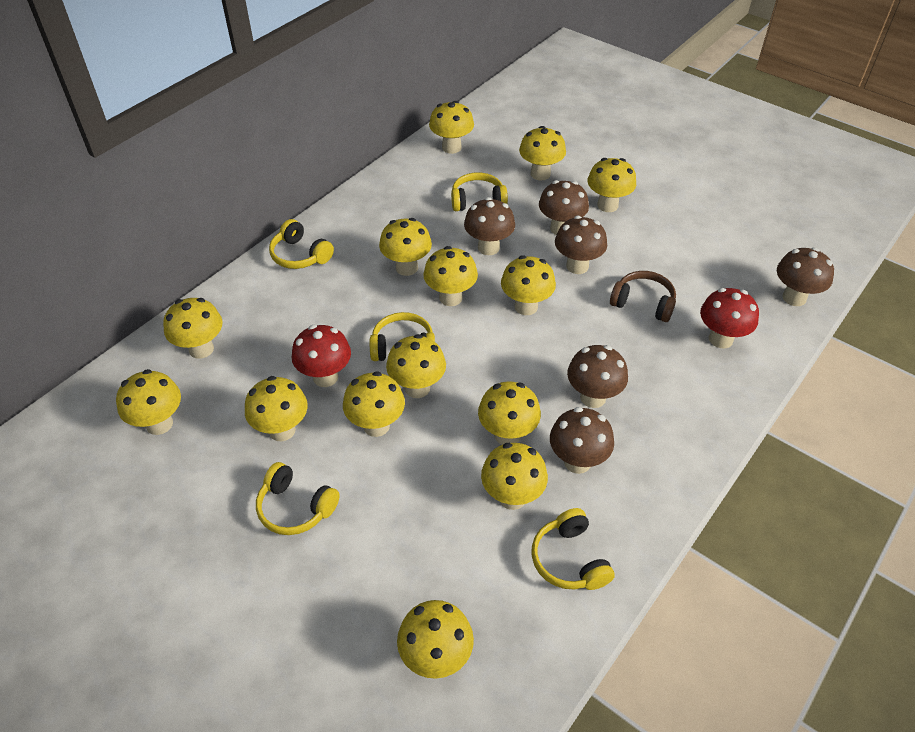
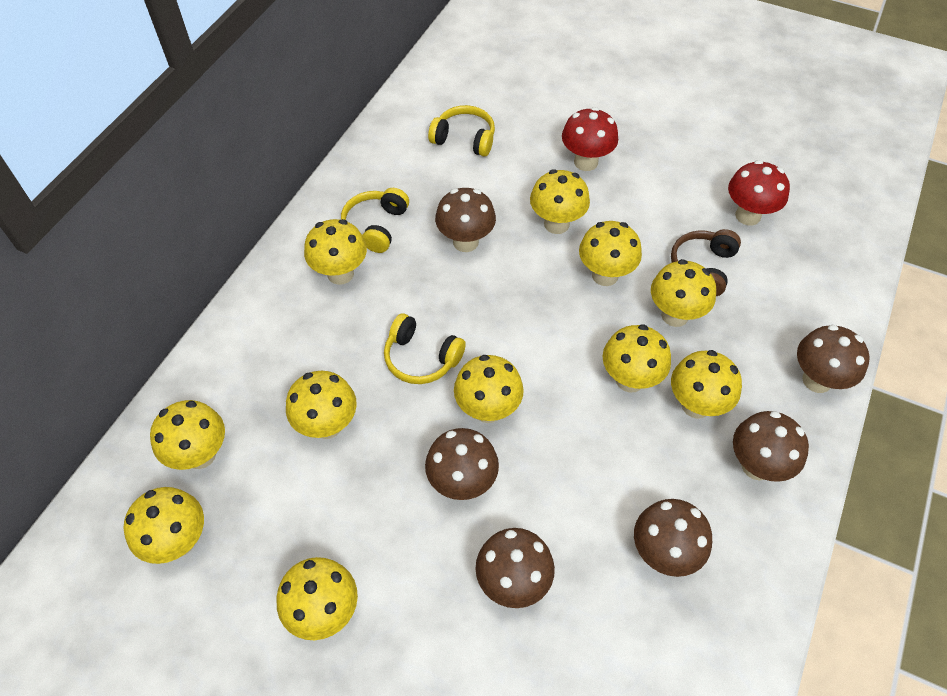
yellow headphones: [256,462,340,535] [269,219,334,269] [370,312,435,361] [451,172,508,211] [532,508,615,590] = 5 -> [341,188,409,253] [384,313,466,384] [428,105,495,157] = 3
yellow mushroom: [116,369,181,435] [163,298,223,359] [245,376,308,441] [343,371,405,437] [379,218,432,276] [386,334,446,398] [397,600,474,679] [423,246,478,306] [429,101,474,154] [478,382,541,445] [481,443,548,510] [501,255,556,315] [519,126,566,180] [587,158,636,212] = 14 -> [124,487,204,564] [150,400,225,470] [277,557,358,640] [286,371,357,439] [304,219,367,285] [454,355,524,423] [530,169,590,234] [579,221,642,286] [603,324,671,393] [651,259,716,327] [671,350,742,419] = 11

